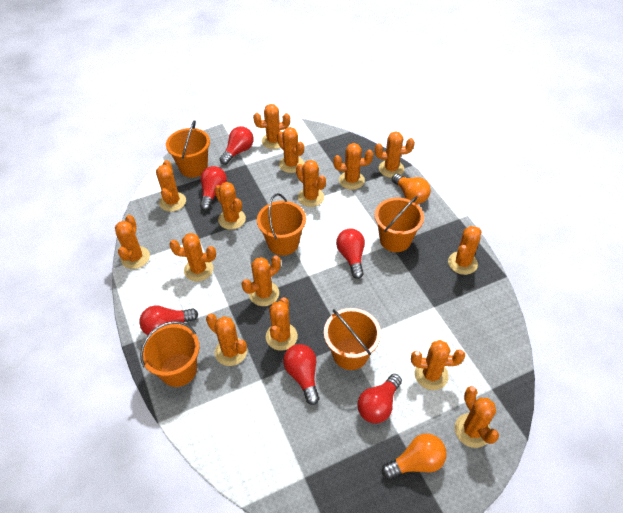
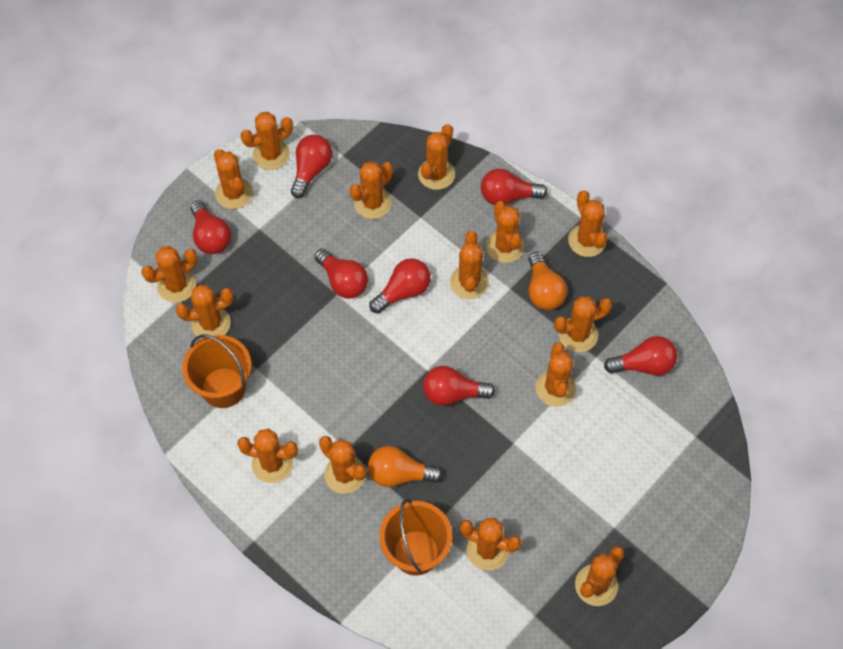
orange bucket: [140,321,200,387] [166,120,210,177] [257,193,306,256] [324,308,381,370] [375,196,424,252] = 5 -> [182,335,251,408] [379,499,452,576] = 2
red light bulb: [139,305,198,335] [200,166,227,211] [220,126,253,165] [283,344,319,405] [336,228,365,279] [357,374,402,424] = 6 -> [190,200,231,254] [291,135,332,198] [314,249,368,299] [369,258,431,314] [423,366,495,406] [481,169,547,205] [604,336,677,376] = 7

